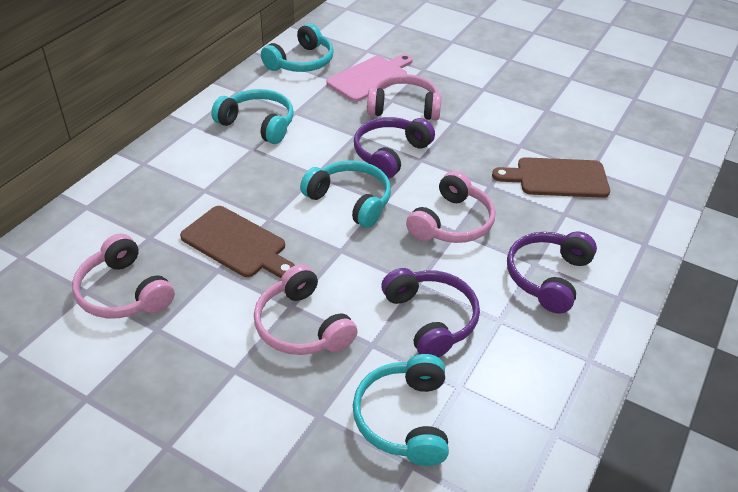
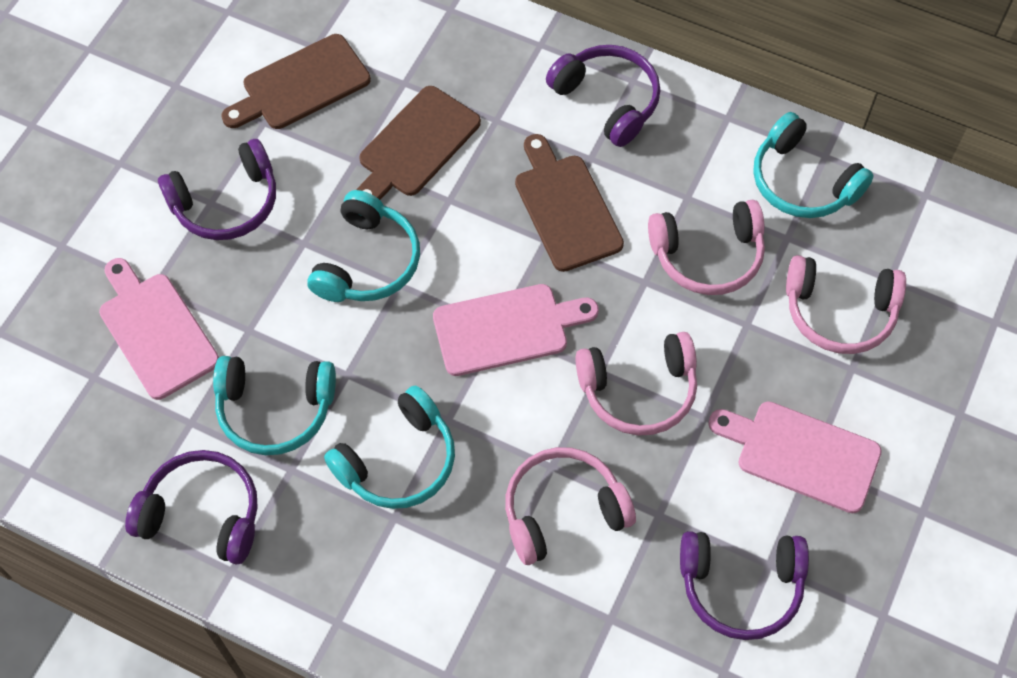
brown cutting board: [180,206,295,278] [492,157,610,198] = 2 -> [221,34,371,129] [356,86,481,200] [515,134,624,272] = 3
pink cutting board: [327,54,413,102] = 1 -> [99,258,219,400] [433,284,599,376] [708,401,882,513] = 3
purple headphones: [354,117,435,179] [381,268,480,357] [507,231,597,314] = 3 -> [125,450,258,564] [158,139,276,240] [546,45,660,147] [680,531,809,640] = 4

